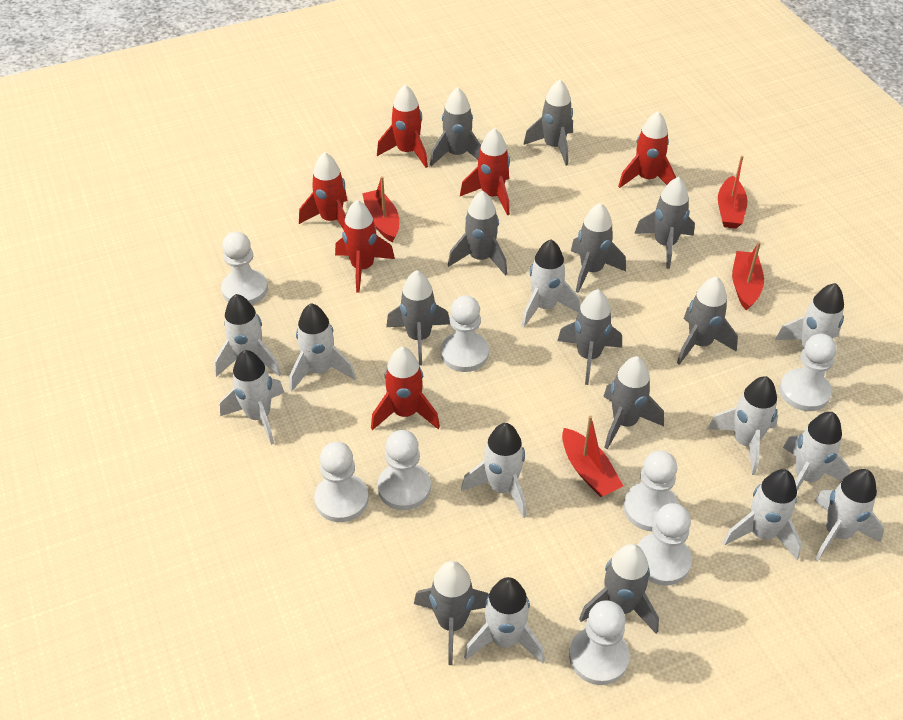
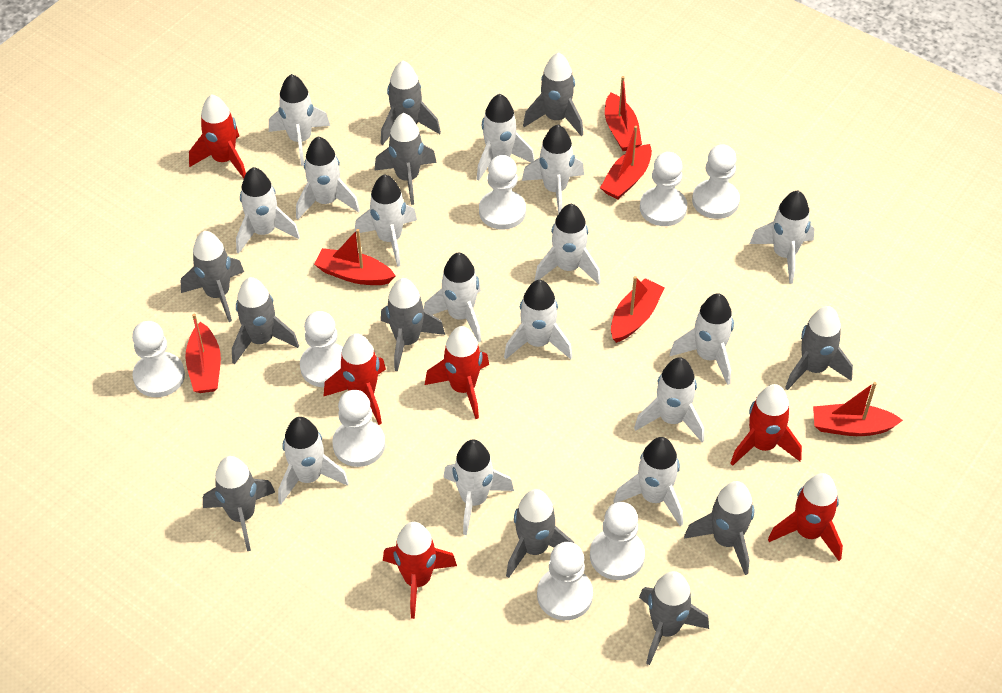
red boat: [362,176,399,242] [562,416,623,497] [718,155,748,229] [732,242,764,311] = 4 -> [185,314,221,393] [314,229,396,285] [600,126,652,200] [605,76,642,151] [611,276,665,343] [813,382,903,436] = 6
white rocket: [214,294,281,377] [220,350,284,445] [290,303,356,391] [461,423,527,518] [464,577,545,664] [522,239,580,327] [708,376,778,475] [723,469,802,560] [775,283,844,376] [783,412,850,490] [814,469,884,562] = 11 -> [236,167,300,254] [269,74,330,166] [278,417,349,505] [296,136,360,220] [355,174,417,267] [424,253,481,343] [443,439,514,535] [477,94,535,181] [504,280,572,360] [522,125,584,214] [535,204,601,284] [613,437,683,526] [634,357,704,442] [670,294,734,385] [749,191,815,284] = 15

